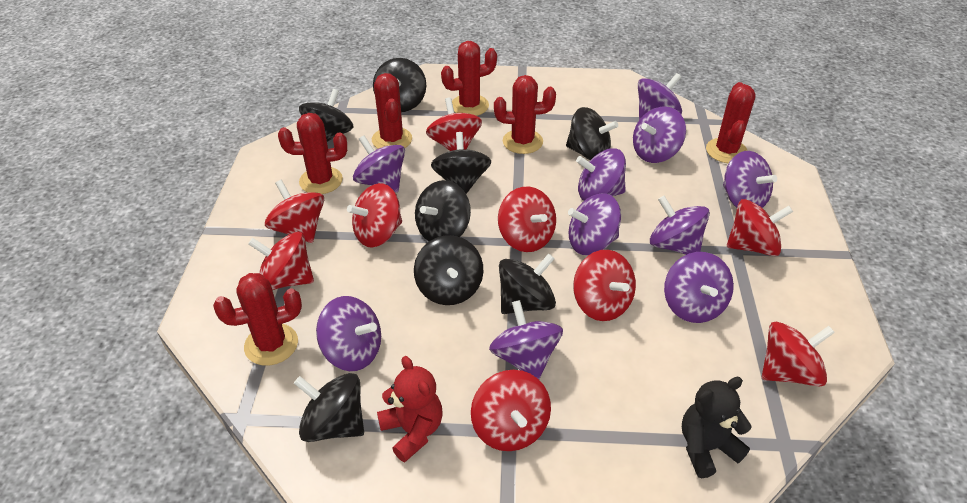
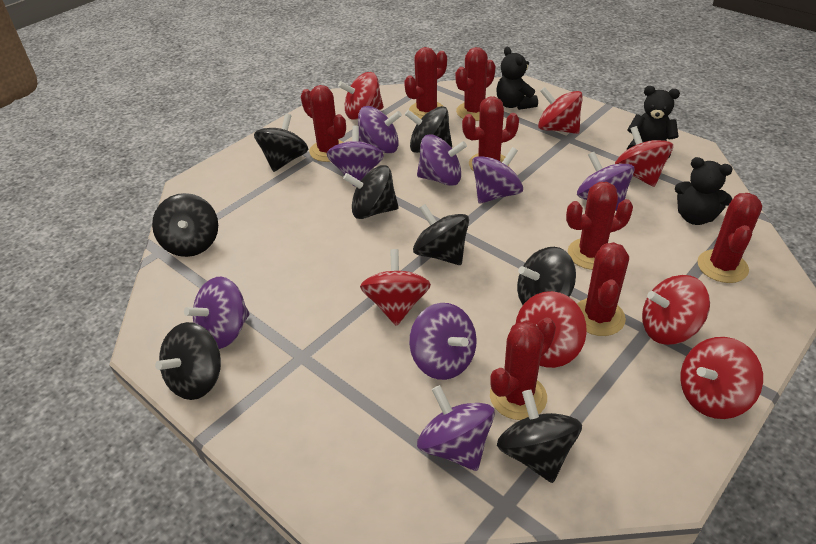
black teddy bear: [682,377,752,478] = 1 -> [496,47,538,110] [627,86,680,158] [675,157,733,225] = 3
purple spinning top: [316,296,381,371] [353,136,405,193] [489,300,563,379] [568,194,621,255] [576,148,626,201] [633,106,686,163] [638,73,682,120] [650,196,710,255] [664,252,734,323] [723,151,777,208] = 10 -> [184,276,249,349] [327,126,384,187] [358,106,402,154] [409,303,477,380] [417,134,467,186] [417,385,495,471] [472,147,523,204] [577,152,635,211] = 8
red cactus: [213,273,302,366] [278,113,347,194] [372,73,412,149] [441,41,497,116] [494,75,556,154] [706,82,756,163] = 6 -> [301,85,346,162] [404,47,447,119] [455,47,496,121] [462,97,519,171] [490,317,556,420] [566,182,633,270] [577,242,629,336] [698,193,762,283] = 8
red spinning top: [248,232,314,290] [265,180,324,243] [347,183,402,247] [426,97,482,151] [471,370,551,451] [498,187,556,252] [573,250,636,321] [727,199,793,256] [762,322,835,387] = 9 -> [338,72,384,120] [360,249,431,326] [516,291,587,368] [538,87,583,134] [615,126,673,187] [642,275,710,345] [680,337,763,419] = 7
red teddy bear: [377,356,443,462] = 1 -> none = 0

